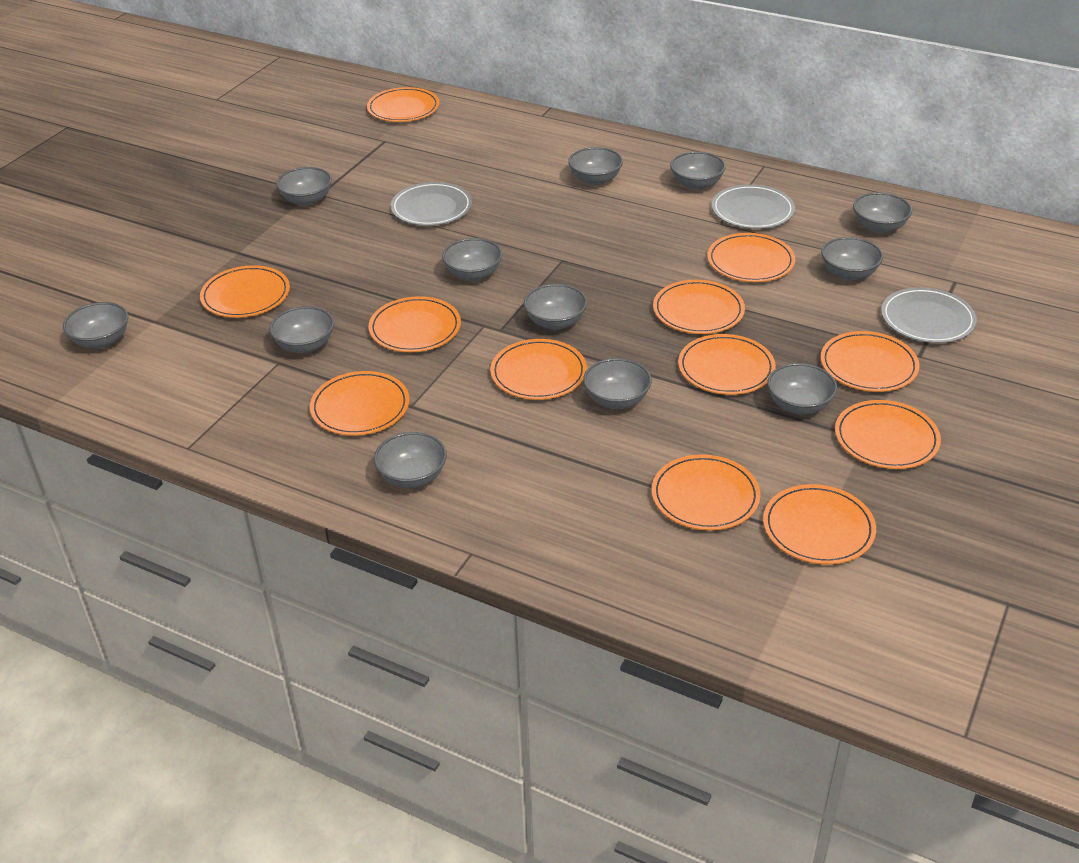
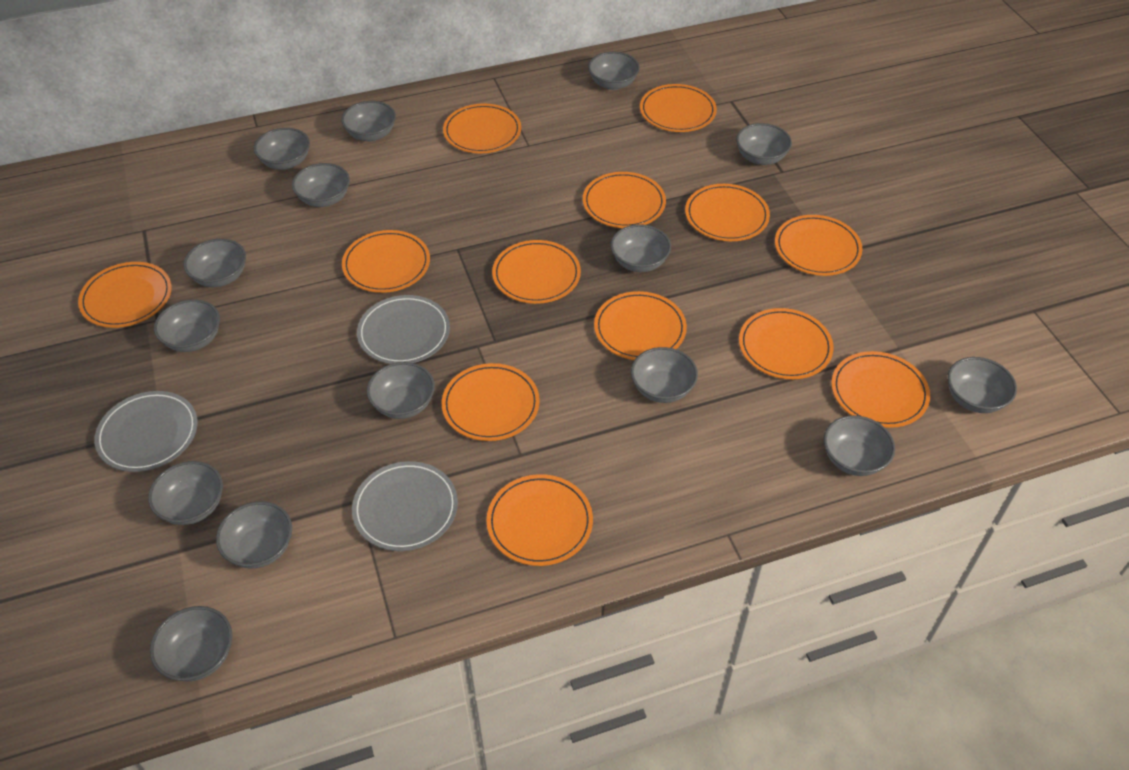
grey bowl: [63,302,128,349] [269,306,334,353] [276,167,332,206] [374,432,447,488] [442,238,502,281] [524,284,587,330] [568,147,623,185] [583,358,652,409] [670,152,726,190] [767,363,837,415] [821,237,883,281] [853,192,912,234] = 12 -> [148,461,223,525] [150,606,232,682] [154,299,220,352] [184,239,246,287] [216,501,292,568] [254,128,310,170] [292,163,350,207] [341,101,396,141] [367,362,435,419] [588,52,640,90] [611,224,671,272] [631,347,698,403] [736,123,792,165] [824,415,895,476] [947,357,1017,413] = 15
orange plate: [200,265,290,318] [310,371,409,436] [367,87,439,122] [368,296,461,352] [490,339,587,400] [652,454,760,531] [653,280,745,334] [678,334,776,395] [707,233,795,282] [763,484,876,565] [821,331,919,392] [835,400,941,469] = 12 -> [78,262,172,328] [342,230,430,293] [442,363,540,441] [443,104,521,153] [487,474,593,566] [492,240,581,304] [583,172,666,228] [594,291,687,360] [640,84,717,132] [685,184,770,241] [739,308,834,379] [775,215,863,276] [831,351,930,428] = 13

